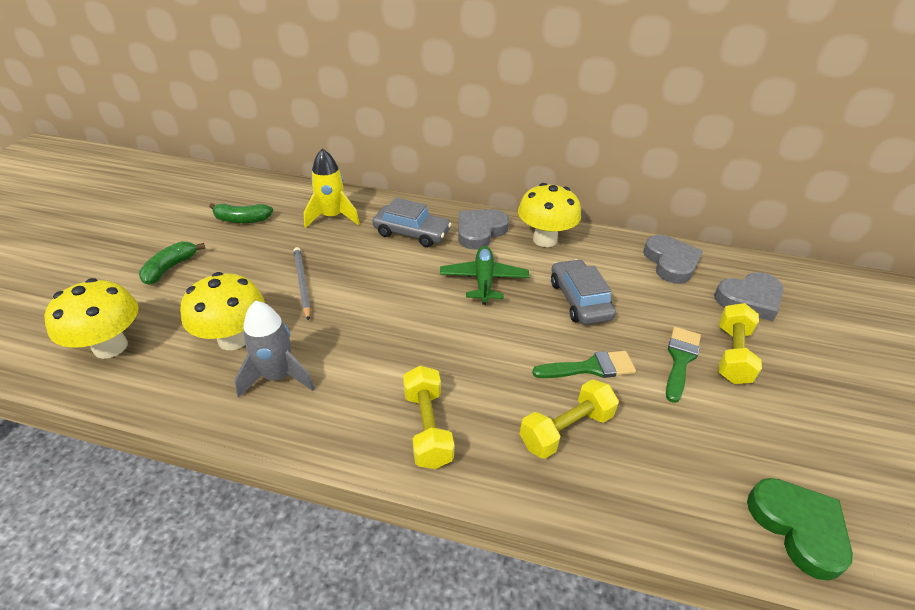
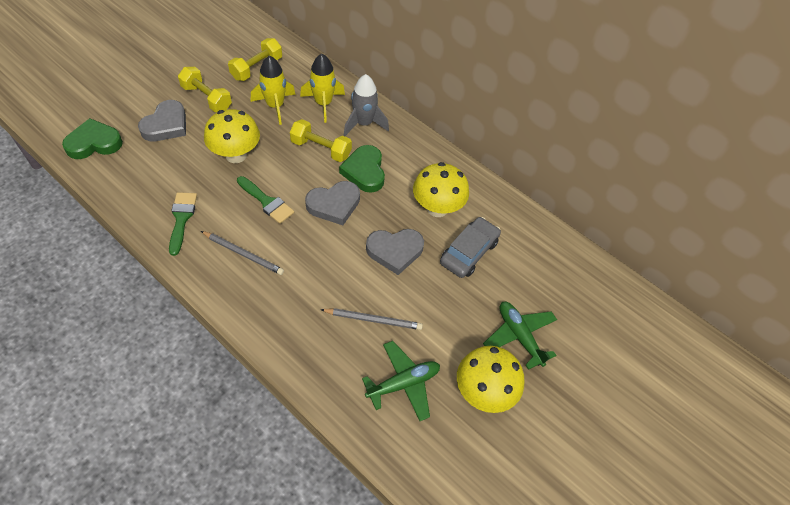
green banana: [139,242,205,285] [209,203,273,223] = 2 -> none = 0
green heart: [747,478,853,581] = 1 -> [62,118,123,159] [339,145,385,193] = 2
green plane: [440,246,529,305] = 1 -> [362,341,440,421] [483,302,557,370] = 2
grey car: [372,198,451,247] [551,259,616,325] = 2 -> [440,217,501,278] = 1
grey pencil: [294,247,311,321] = 1 -> [201,231,284,275] [320,308,423,330] = 2
yellow rocket: [304,148,360,228] = 1 -> [251,56,296,125] [300,54,345,123] = 2

